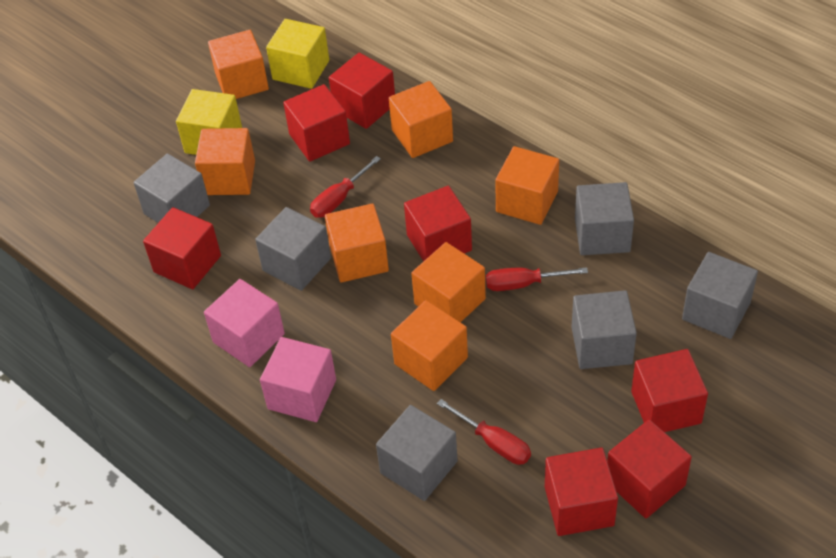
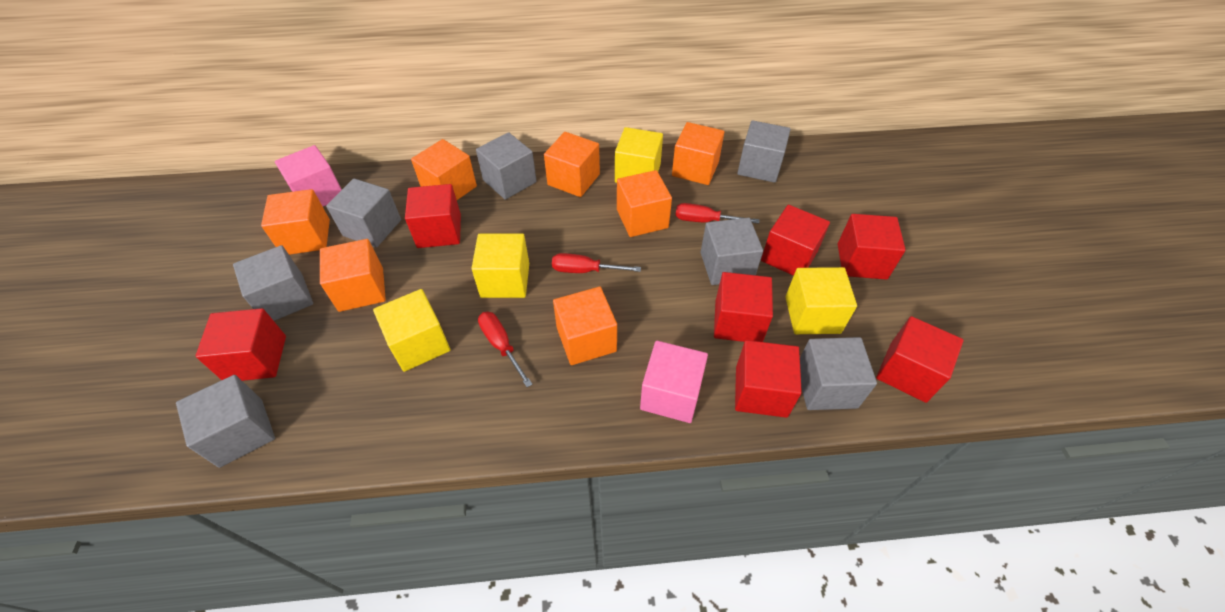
grey cube: [134,154,210,223] [255,207,331,291] [376,405,458,501] [572,290,637,369] [575,182,634,255] [682,252,758,339] = 6 -> [176,375,275,468] [233,245,313,321] [326,178,401,248] [476,132,537,200] [701,218,763,285] [737,120,791,183] [800,337,877,410] = 7
yellow cube: [176,89,242,155] [266,19,329,89] = 2 -> [373,289,450,372] [471,234,529,298] [615,127,663,183] [785,267,857,334] = 4

